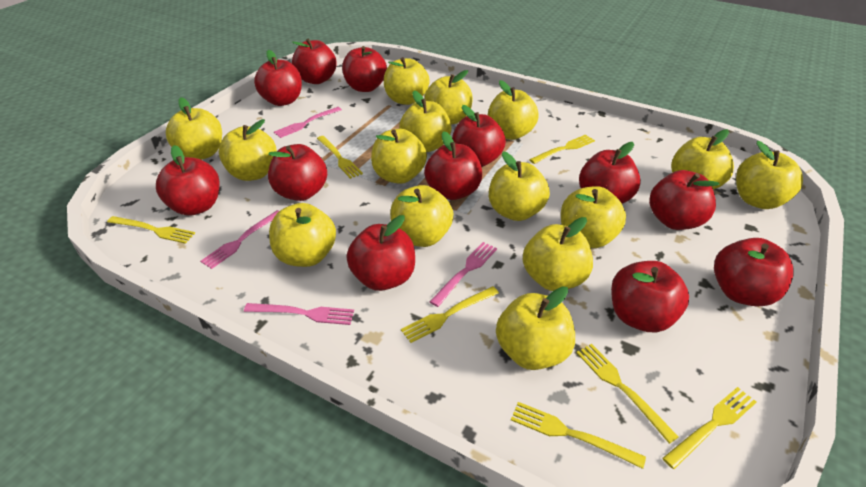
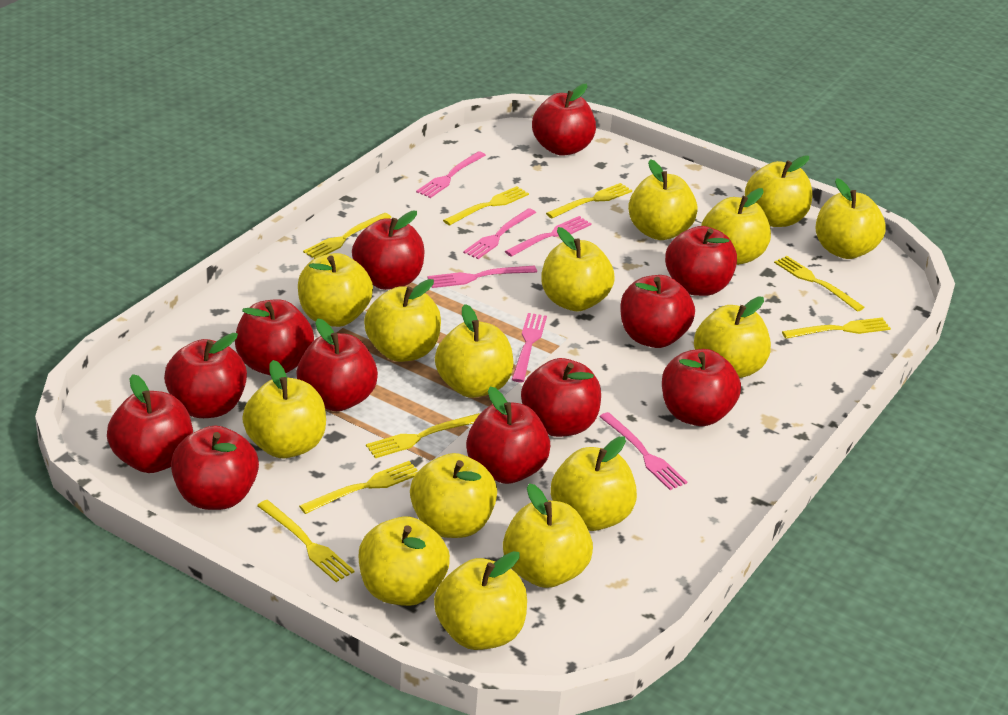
pink fork: [200,210,279,269] [244,303,354,325] [274,107,342,138] [430,242,497,307] = 4 -> [416,151,486,198] [427,266,537,288] [463,208,536,259] [505,216,592,257] [512,313,547,382] [599,412,687,490] = 6
yellow fork: [107,216,195,244] [317,136,363,179] [401,286,499,343] [511,402,646,469] [529,134,595,164] [576,344,678,444] [662,387,756,469] = 7 -> [257,500,355,582] [299,461,418,514] [303,213,392,259] [366,413,480,458] [443,186,529,226] [546,183,632,218] [774,256,865,312] [782,318,891,339] = 8

